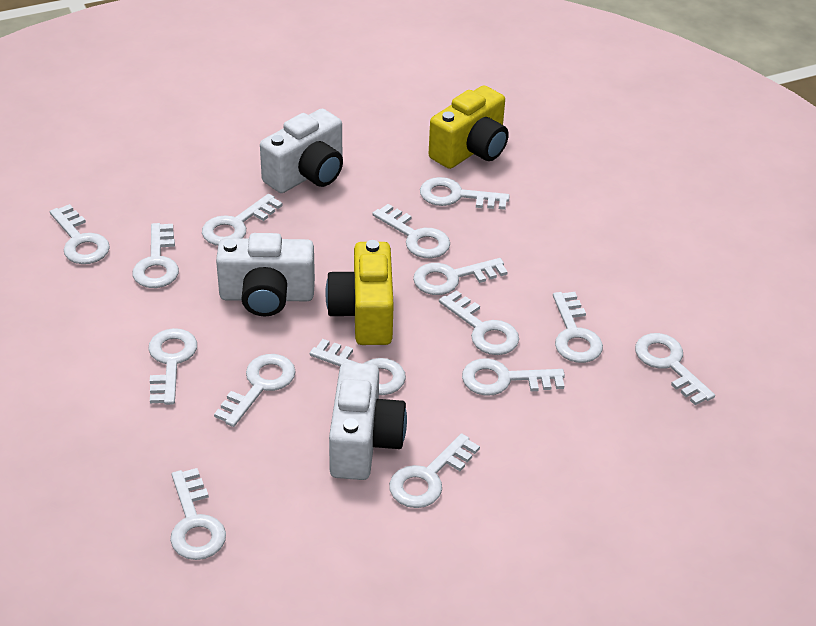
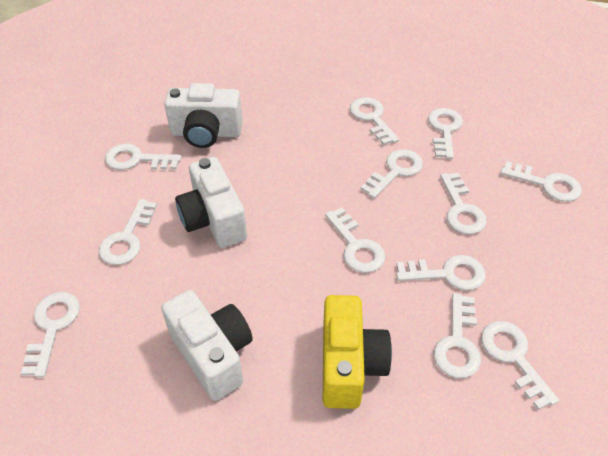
white key: [50,204,110,264] [133,223,179,288] [148,328,197,405] [170,468,226,560] [202,194,283,246] [214,354,296,427] [310,339,406,395] [372,204,450,258] [389,433,480,508] [413,258,507,295] [420,177,510,210] [439,290,519,355] [462,358,565,396] [553,292,603,363] [635,333,715,405] = 15 -> [21,292,80,377] [99,199,157,265] [105,144,182,170] [325,208,385,273] [350,97,399,145] [360,149,423,199] [396,255,486,290] [428,108,463,159] [434,293,481,378] [440,173,487,234] [481,321,559,410] [501,161,582,202] = 12
yellow camera: [325,240,394,345] [429,85,509,169] = 2 -> [323,295,392,409] = 1

